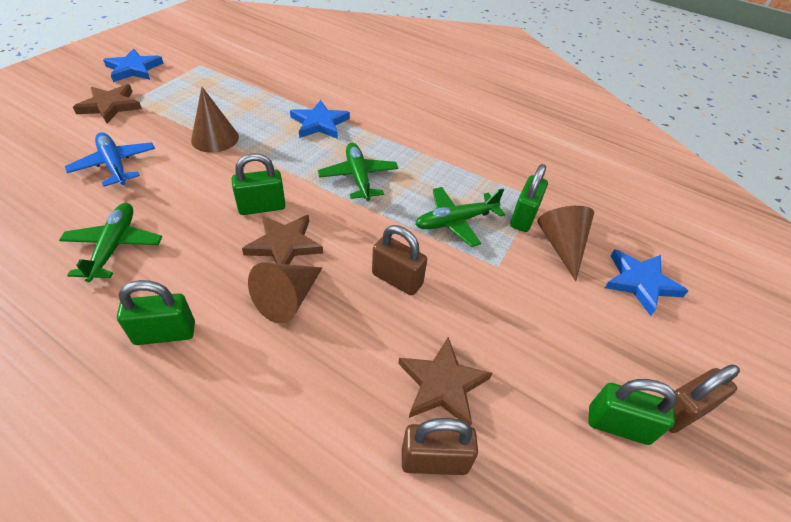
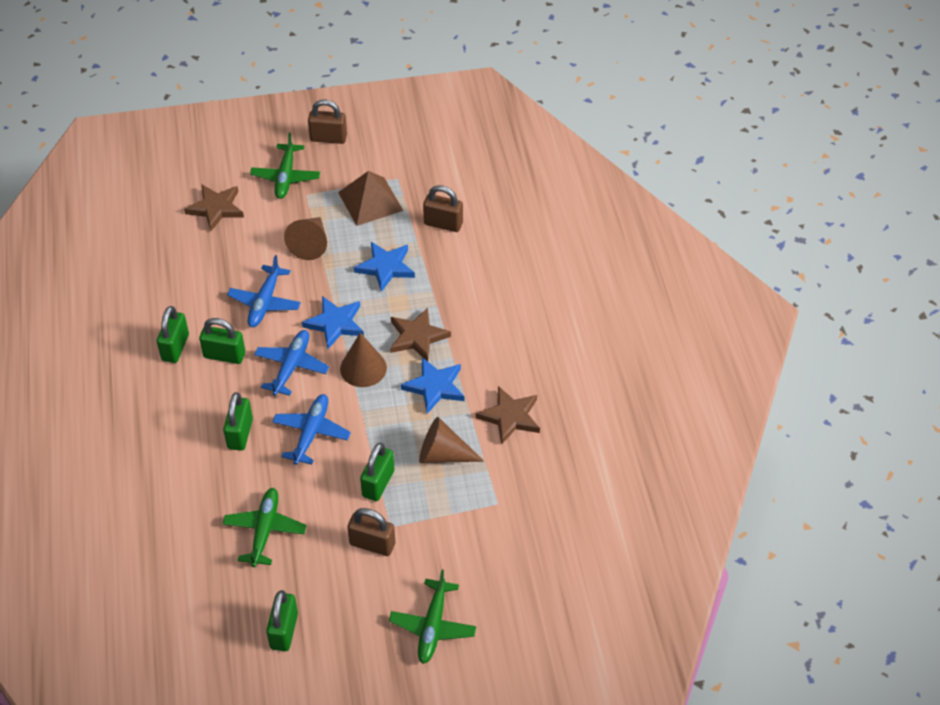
blue plane: [65,132,155,187] = 1 -> [227,255,301,327] [254,330,329,396] [272,394,351,465] = 3
brown pyramid: none = 0 -> [338,171,403,226] = 1
green padlock: [117,280,195,345] [232,153,286,215] [510,164,548,232] [588,379,678,445] = 4 -> [157,306,189,363] [199,318,245,364] [223,392,253,451] [266,590,298,651] [360,443,394,501] = 5

